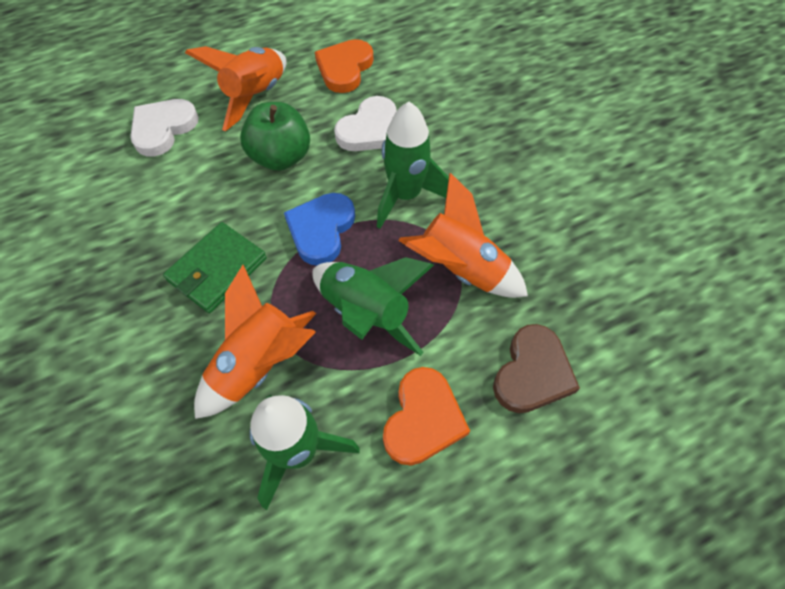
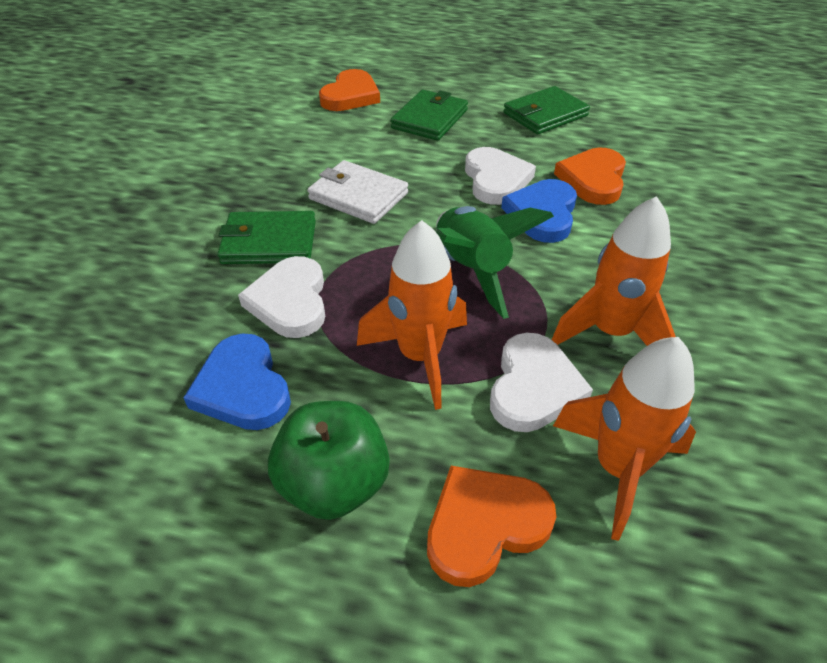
blue heart: [284,193,355,265] = 1 -> [183,333,291,430] [501,179,577,243] = 2
brown heart: [493,324,580,413] = 1 -> none = 0
green rocket: [250,395,360,510] [312,257,434,356] [377,102,449,229] = 3 -> [436,206,554,319] = 1
green wallet: [163,222,267,313] = 1 -> [218,211,316,264] [391,90,468,141] [503,86,590,134] = 3
orange heart: [315,39,373,93] [383,367,470,466] = 2 -> [319,69,380,111] [427,466,556,587] [554,147,626,205] = 3
white heart: [130,99,199,157] [334,96,397,151] = 2 -> [238,256,325,338] [465,147,536,205] [490,333,593,432] = 3
white wallet: none = 0 -> [307,160,408,224] = 1

